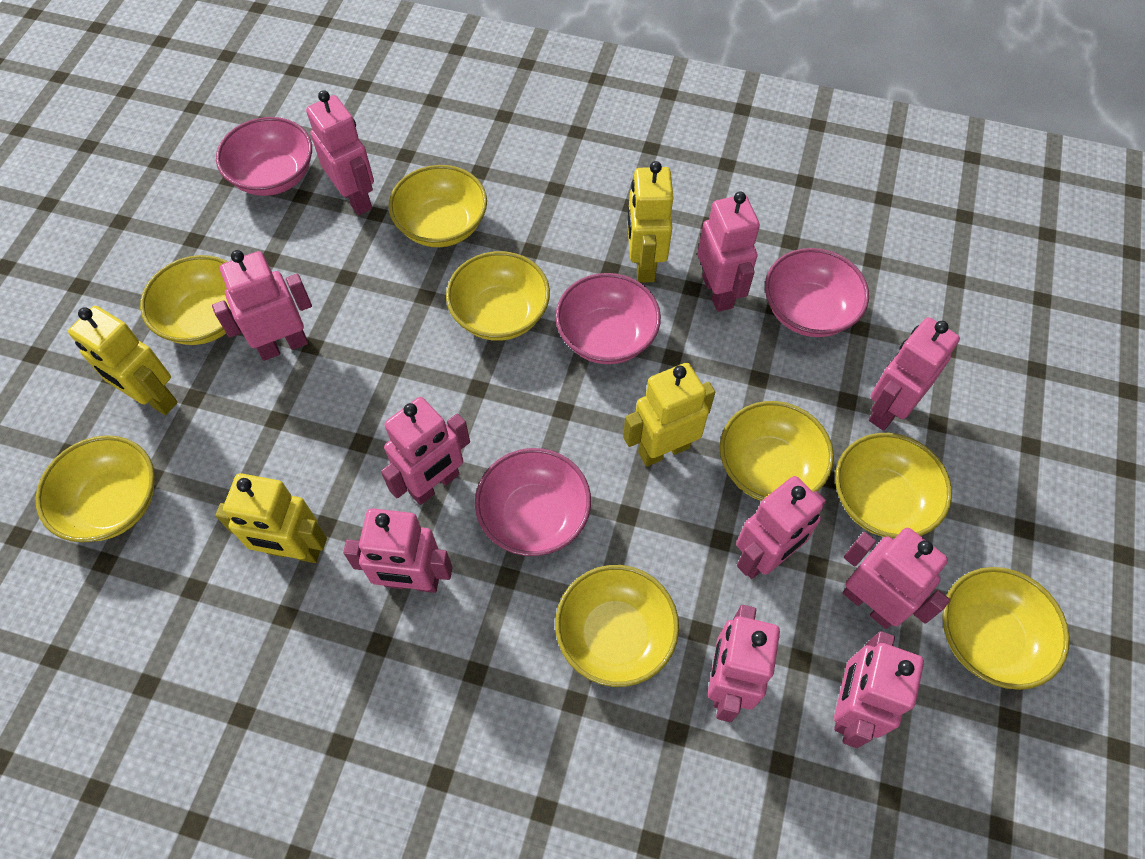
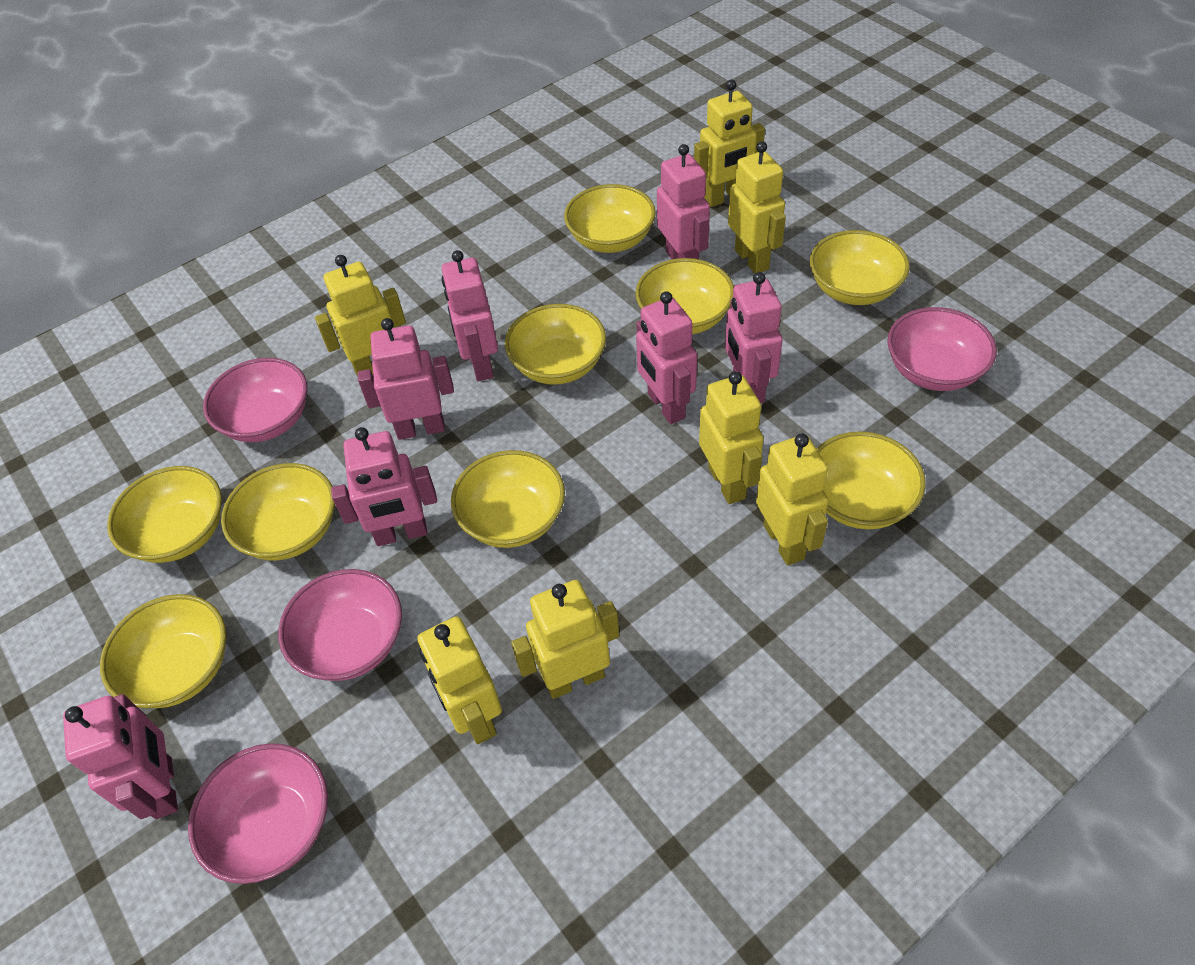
pink robot: [212,250,312,361] [306,90,374,215] [343,508,453,593] [381,397,470,505] [697,191,760,312] [708,605,780,722] [736,476,826,579] [834,631,924,748] [843,528,950,629] [869,317,960,431] = 10 -> [63,694,178,819] [331,427,437,546] [357,318,454,440] [442,250,498,381] [636,291,697,424] [657,144,710,259] [725,272,783,403] = 7
yellow bowl: [35,435,155,542] [140,255,230,345] [388,165,487,247] [446,251,550,341] [555,565,679,687] [720,401,834,501] [835,433,952,539] [942,567,1070,690] = 8 -> [100,594,226,708] [107,466,222,563] [221,463,335,560] [451,450,565,548] [505,304,606,385] [564,184,656,253] [636,258,734,334] [810,230,910,305] [817,431,926,529] = 9
yellow robot: [68,306,178,415] [215,473,327,563] [623,363,715,466] [627,161,674,283] = 4 -> [315,255,406,377] [417,616,502,744] [511,580,619,699] [694,80,765,207] [699,371,764,504] [728,141,786,273] [756,433,829,565] = 7

